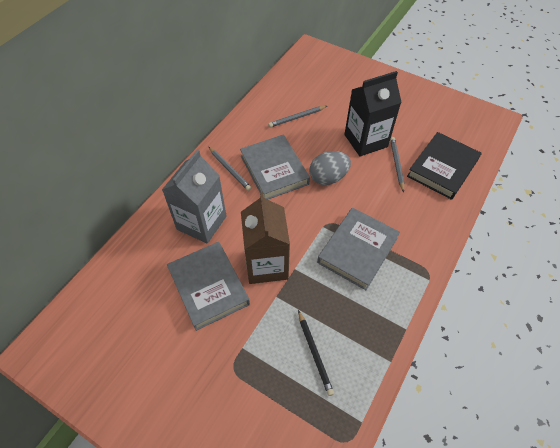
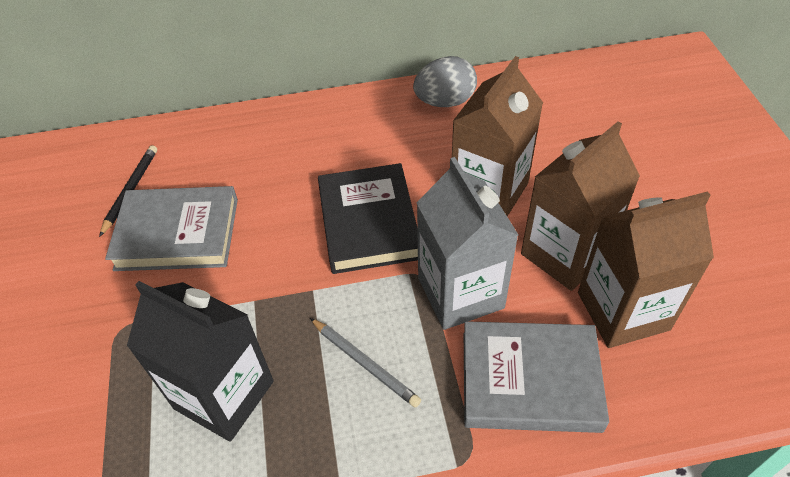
brown carton: [241,192,290,284] = 1 -> [452,56,543,216] [521,121,640,291] [578,191,714,348] = 3
grey book: [167,242,250,331] [240,134,310,199] [317,208,400,290] = 3 -> [105,186,238,271] [464,321,609,433] = 2
grey pencil: [208,146,251,191] [268,106,327,128] [390,137,405,192] = 3 -> [310,318,421,408] = 1

